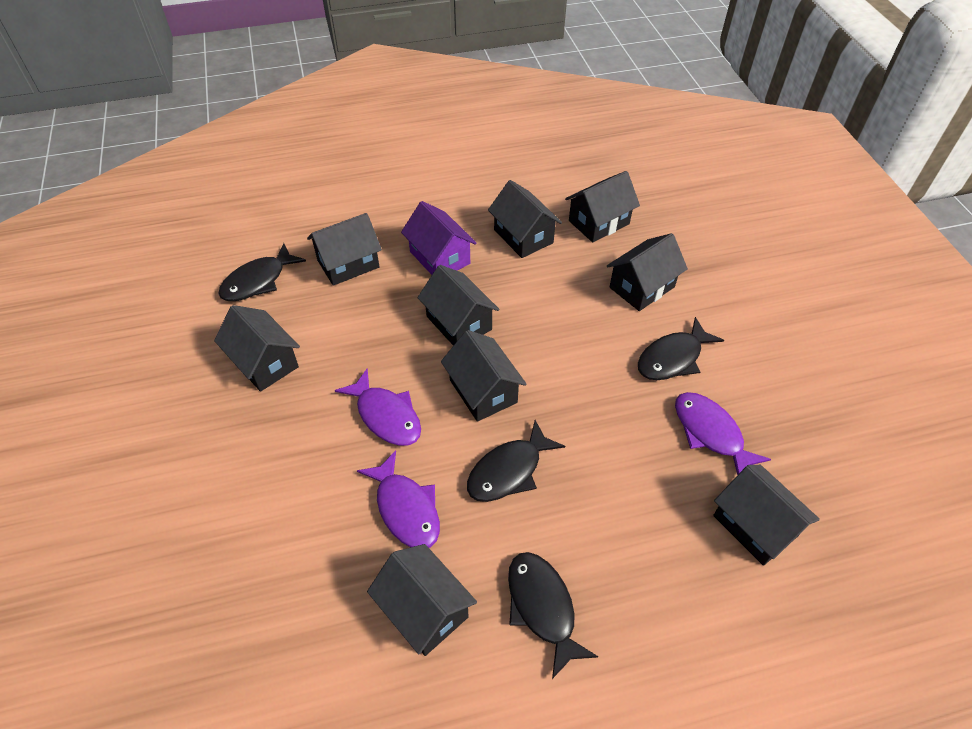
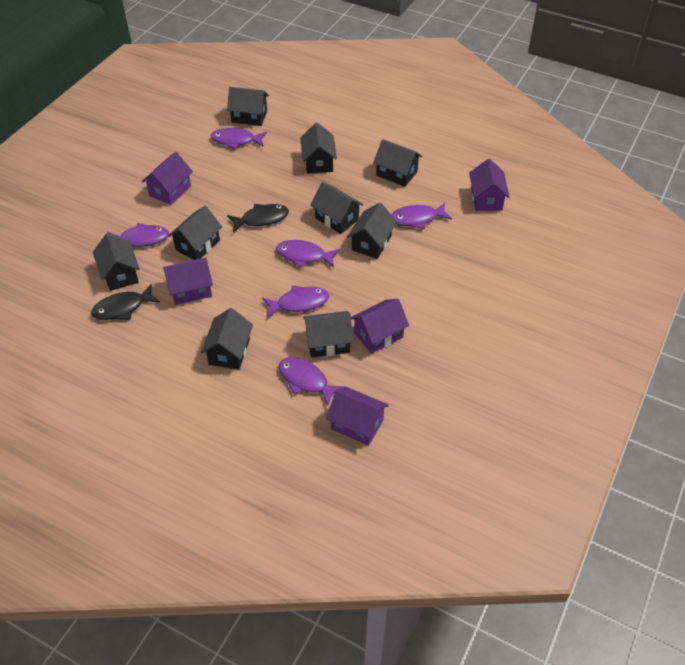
black fish: [218,243,306,301] [467,420,565,502] [508,552,599,679] [638,317,724,380] = 4 -> [91,284,160,320] [227,204,289,233] = 2
purple fish: [335,369,421,446] [357,450,440,548] [675,392,771,475] = 3 -> [107,223,169,247] [210,128,267,149] [262,285,329,318] [276,240,340,268] [279,357,345,406] [391,203,452,229] = 6
purple house: [401,201,477,275] = 1 -> [142,152,193,205] [163,257,213,305] [326,387,389,446] [351,299,409,354] [469,159,510,211] = 5

